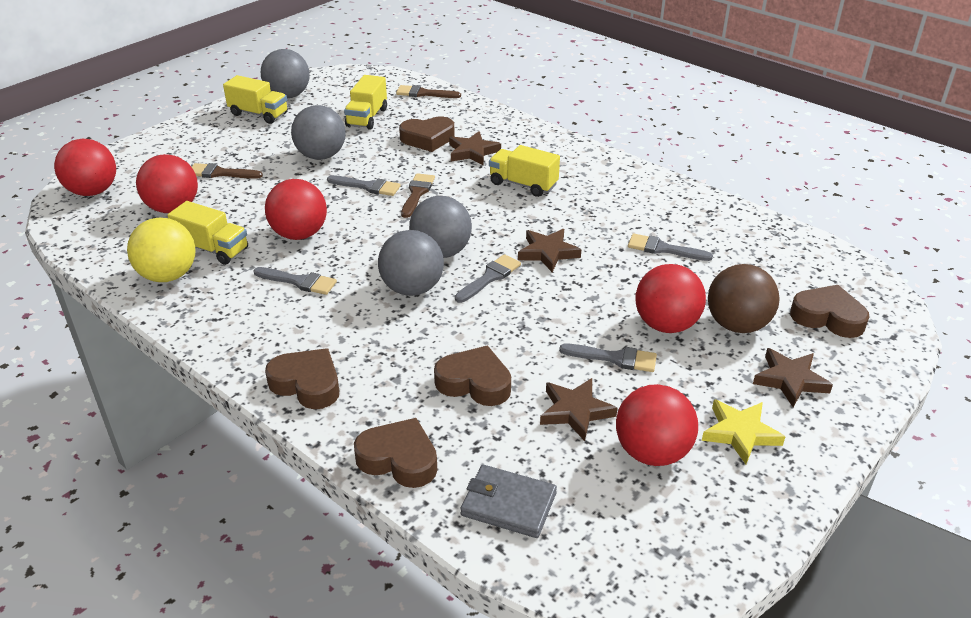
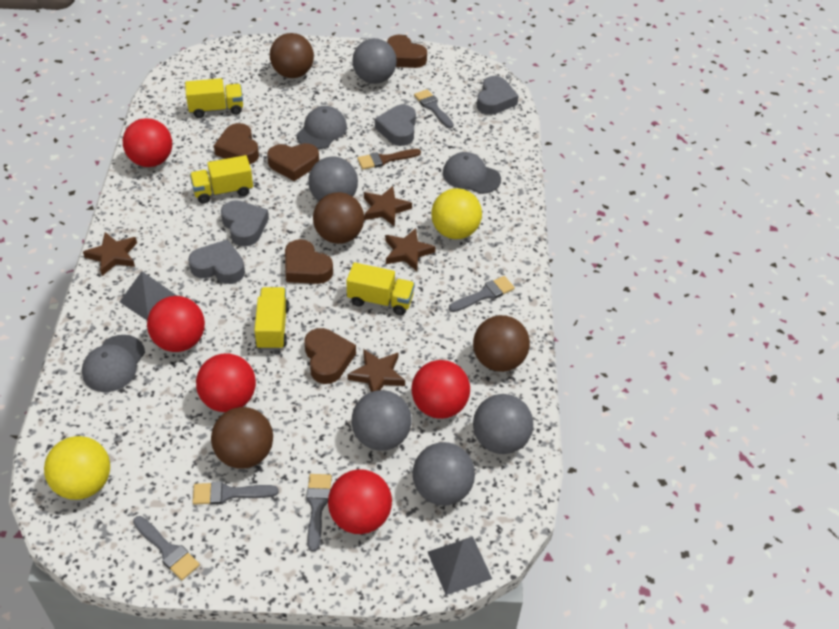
brown ball: [708,264,780,333] = 1 -> [211,407,273,469] [270,33,314,78] [313,192,364,244] [473,315,530,372] = 4
brown brush: [192,163,263,179] [396,85,461,98] [401,173,435,218] = 3 -> [357,149,421,170] = 1
grey ball: [261,49,310,98] [291,105,346,160] [378,230,444,296] [409,196,472,258] = 4 -> [308,157,358,201] [352,38,397,84] [352,390,412,451] [413,442,475,505] [473,394,533,454] = 5
grey cap: none = 0 -> [82,335,145,392] [296,106,347,149] [443,152,501,194] = 3
grey heart: none = 0 -> [188,239,245,284] [221,200,269,247] [375,105,416,146] [477,76,519,115] = 4
grey pyramid: none = 0 -> [120,271,177,320] [428,536,492,595] = 2
grey wallet: [460,465,557,538] = 1 -> none = 0
yellow ball: [127,218,196,282] = 1 -> [44,436,110,500] [431,188,482,239] = 2
yellow star: [702,399,785,464] = 1 -> none = 0

